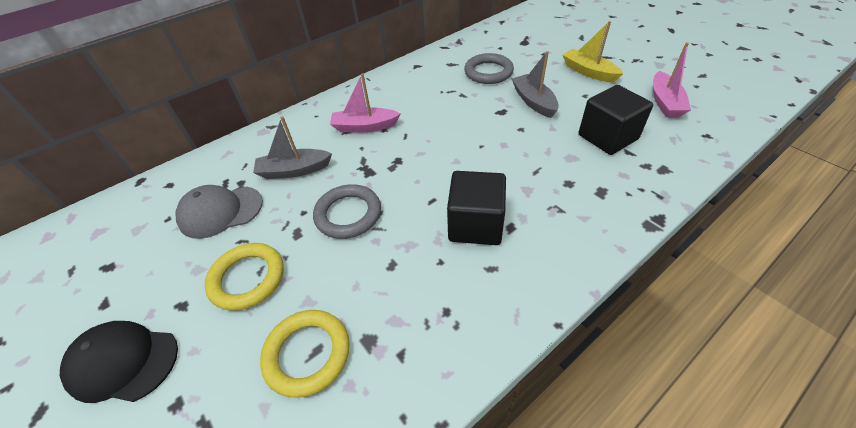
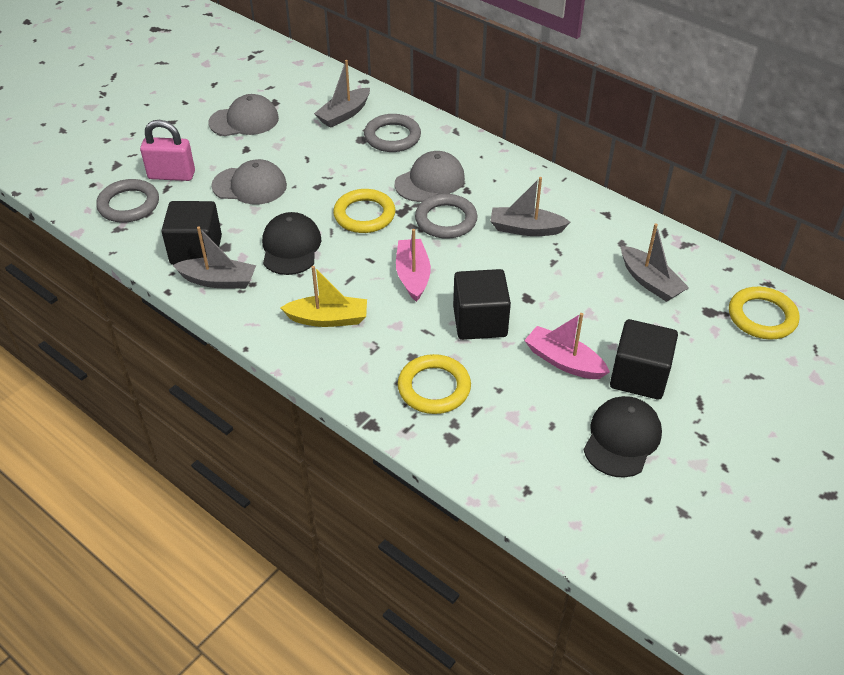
black cap: [60,321,178,403] = 1 -> [262,212,321,275] [584,396,662,478] = 2
black cube: [447,171,506,245] [579,85,653,155] = 2 -> [162,201,222,265] [453,269,511,340] [610,319,678,400] = 3
grey boat: [253,116,332,179] [512,51,559,118] = 2 -> [173,227,256,289] [314,60,370,128] [490,177,570,236] [621,223,689,302] = 4
grey cap: [175,185,263,239] = 1 -> [209,94,279,136] [211,159,287,204] [395,151,465,202] = 3
grey ring: [313,184,381,239] [464,53,514,84] = 2 -> [96,179,159,223] [364,114,421,152] [415,194,478,239] = 3
pink padlock: none = 0 -> [140,120,195,181] = 1
yellow ring: [205,243,284,311] [260,310,350,398] = 2 -> [333,189,395,233] [398,354,471,414] [729,287,800,340] = 3

